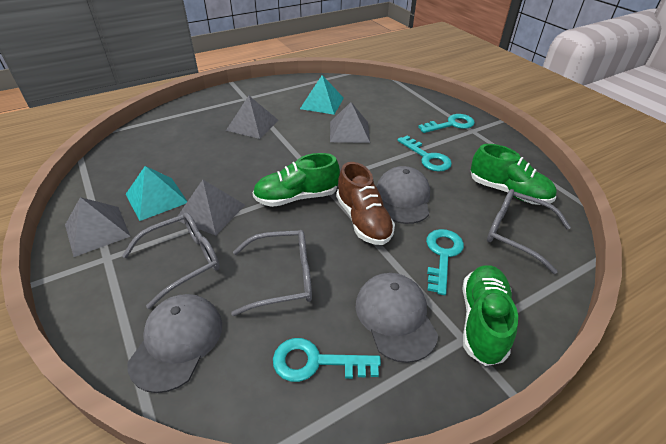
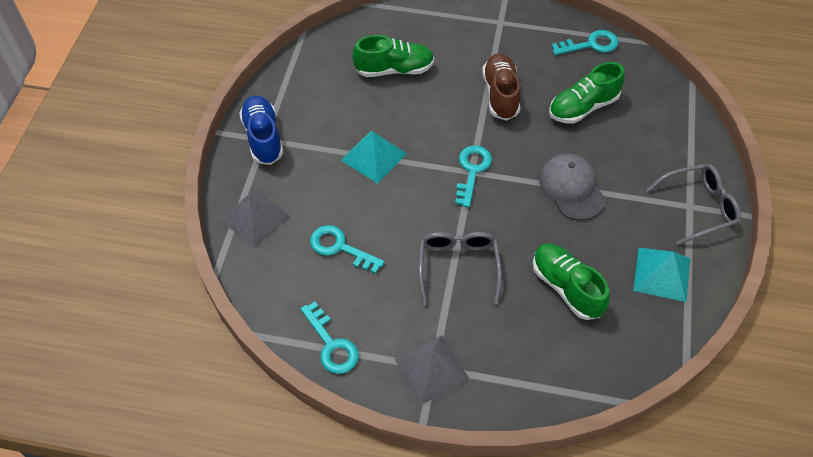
blue shoe: none = 0 -> [239,96,283,165] = 1
grey cap: [127,294,222,393] [355,273,438,363] [377,166,430,224] = 3 -> [539,154,606,220] = 1
grey glasses: [122,212,220,309] [231,230,312,316] [487,189,571,274] = 3 -> [419,232,502,305] [646,164,741,245] = 2
grey pyramid: [65,197,131,257] [178,180,245,236] [226,96,278,139] [330,102,370,143] = 4 -> [220,189,290,248] [395,335,470,405] = 2

